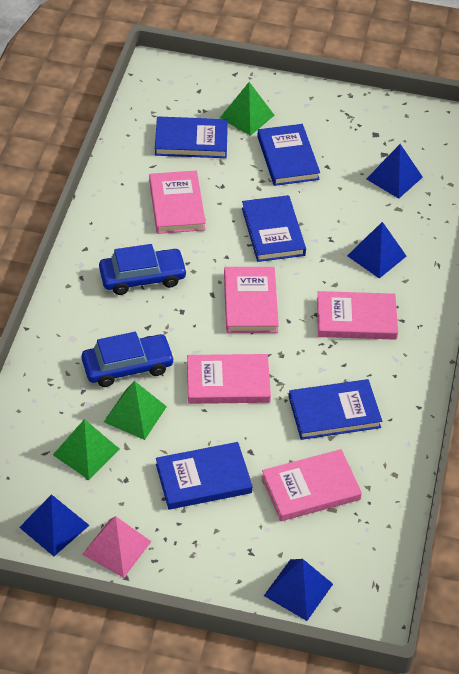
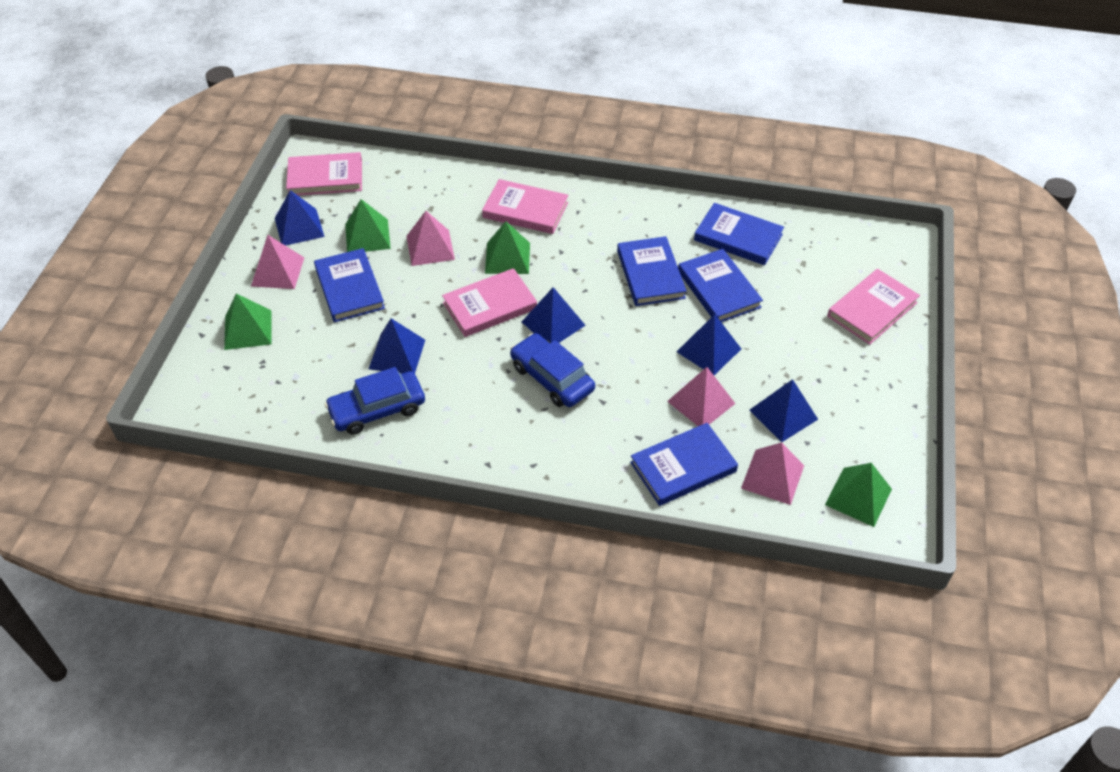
blue pyramid: [19,494,90,556] [264,559,333,621] [347,222,406,279] [367,144,423,199] = 4 -> [275,190,324,246] [369,318,425,374] [522,287,585,343] [677,314,741,375] [749,379,818,442] = 5
green pyramid: [53,419,120,480] [104,381,167,440] [220,82,275,136] = 3 -> [224,293,271,350] [345,199,391,252] [485,221,530,274] [825,463,892,527] = 4
pink book: [149,171,206,234] [187,354,271,404] [224,267,279,333] [262,449,362,521] [317,291,398,340] = 5 -> [286,152,362,196] [442,268,537,337] [482,179,568,234] [827,269,920,345] = 4
pink pyramid: [82,516,152,578] = 1 -> [251,235,304,289] [406,211,455,266] [667,367,736,426] [741,442,804,505] = 4

